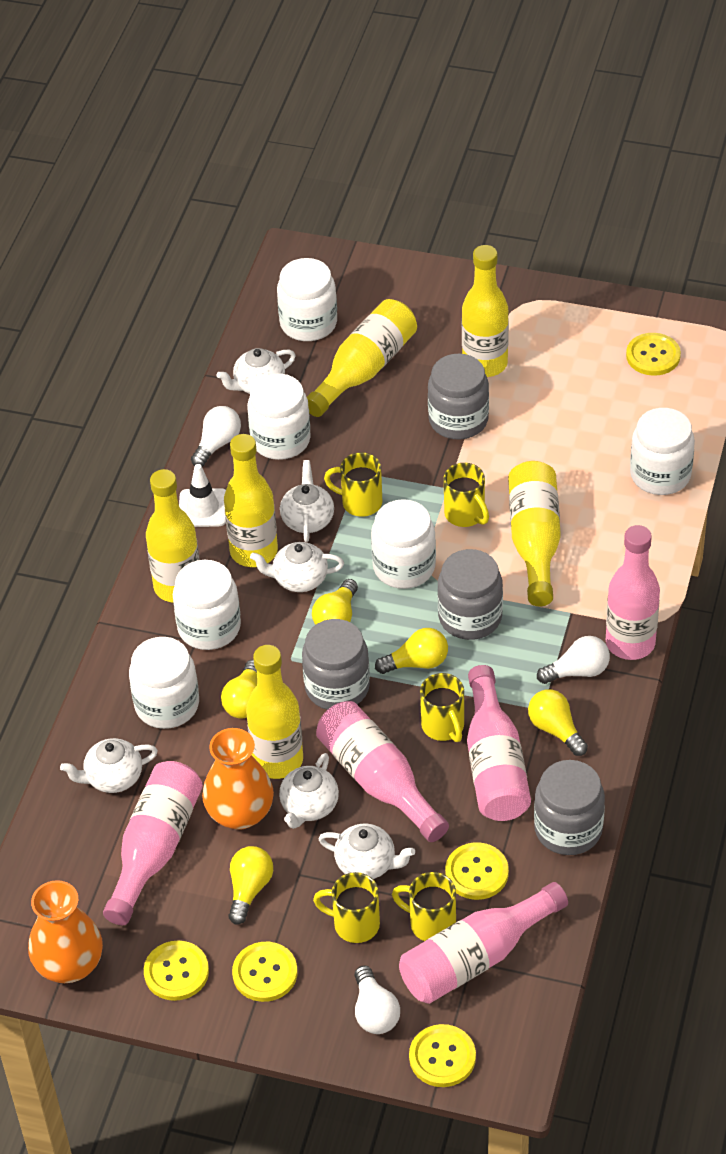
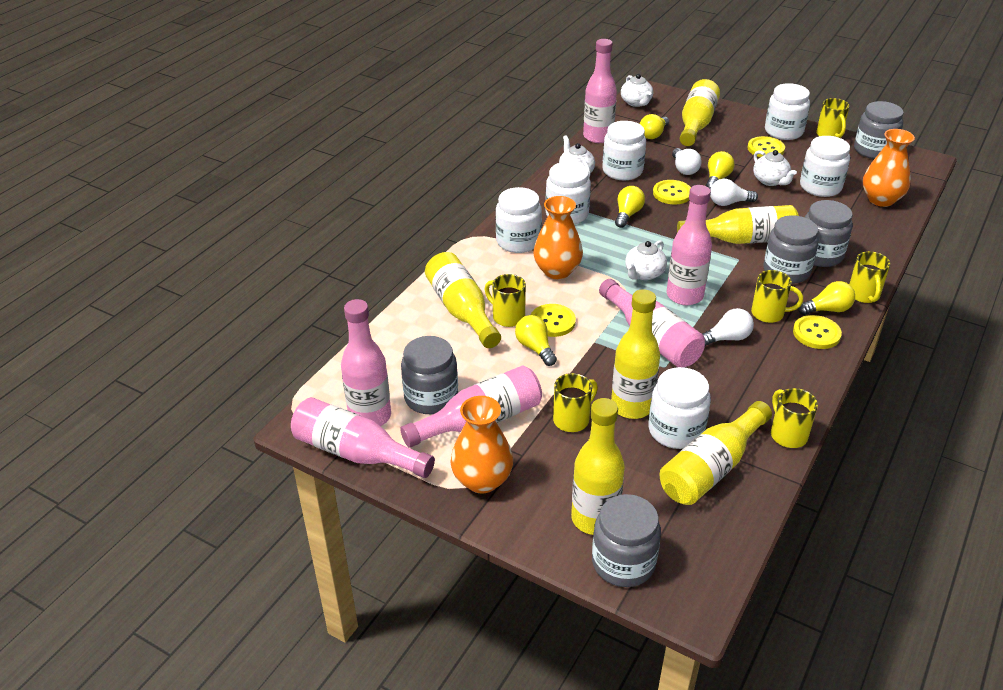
grey jar: [302,619,370,710] [428,354,489,439] [438,549,503,640] [534,760,605,855] = 4 -> [401,336,458,414] [592,494,661,587] [763,215,819,284] [805,200,853,267] [854,101,904,159] = 5
orange vase: [28,880,103,983] [202,728,274,830] = 2 -> [451,396,513,493] [533,196,583,279] [863,129,915,207] = 3
pink bottle: [103,761,203,925] [316,701,449,842] [399,882,568,1004] [467,665,531,821] [606,525,660,660] = 5 -> [291,397,435,478] [341,299,391,426] [400,366,542,448] [583,39,617,143] [599,279,705,368] [667,185,712,305] = 6
white teapot: [60,738,158,793] [217,348,296,394] [250,542,344,592] [279,753,339,829] [280,460,334,542] [319,824,415,879] = 6 -> [559,135,595,178] [621,74,653,107] [625,240,667,280] [753,150,797,186] = 4
white traffic cone: [179,464,226,527] = 1 -> none = 0
yellow button: [144,940,209,1001] [232,942,297,1002] [409,1024,476,1087] [445,842,509,900] [626,333,681,376] = 5 -> [531,304,576,337] [653,180,691,204] [747,136,785,157] [793,315,842,349] = 4
yellow mug: [313,872,380,943] [324,452,382,517] [392,872,456,941] [420,673,464,742] [444,463,489,527] = 5 -> [485,274,526,327] [553,373,598,432] [751,270,803,323] [771,388,818,448] [816,98,850,138] [849,251,890,303] = 6

